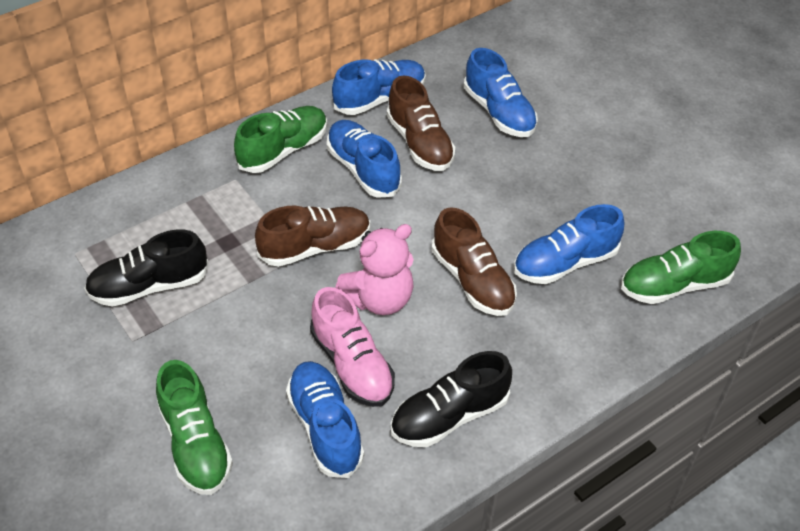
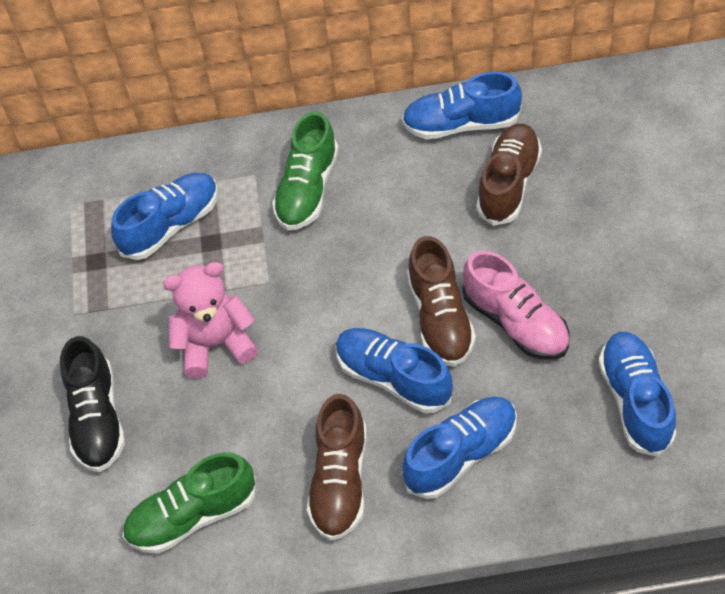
black shoe: [84,229,209,307] [391,351,512,447] = 2 -> [60,336,125,472] = 1
green shoe: [156,360,233,495] [234,106,327,173] [621,231,741,304] = 3 -> [122,452,256,554] [272,111,339,230] = 2

